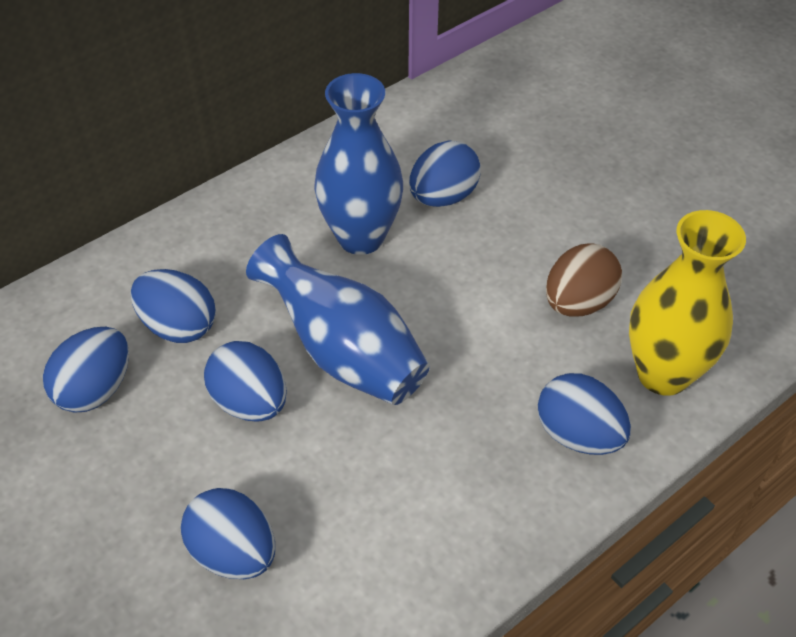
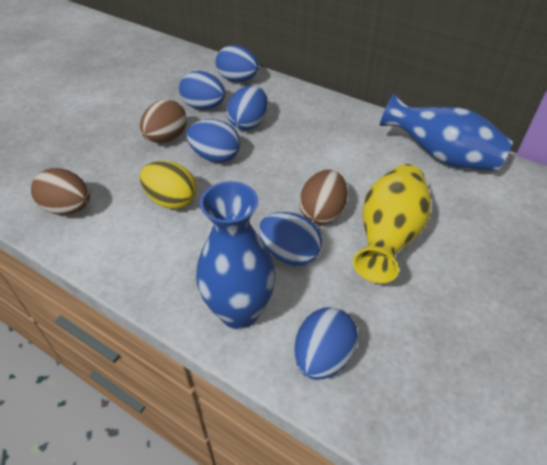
brown egg: [546,244,622,317] = 1 -> [31,168,90,215] [140,99,187,143] [299,170,348,225] = 3
yellow egg: none = 0 -> [140,161,197,209] = 1

